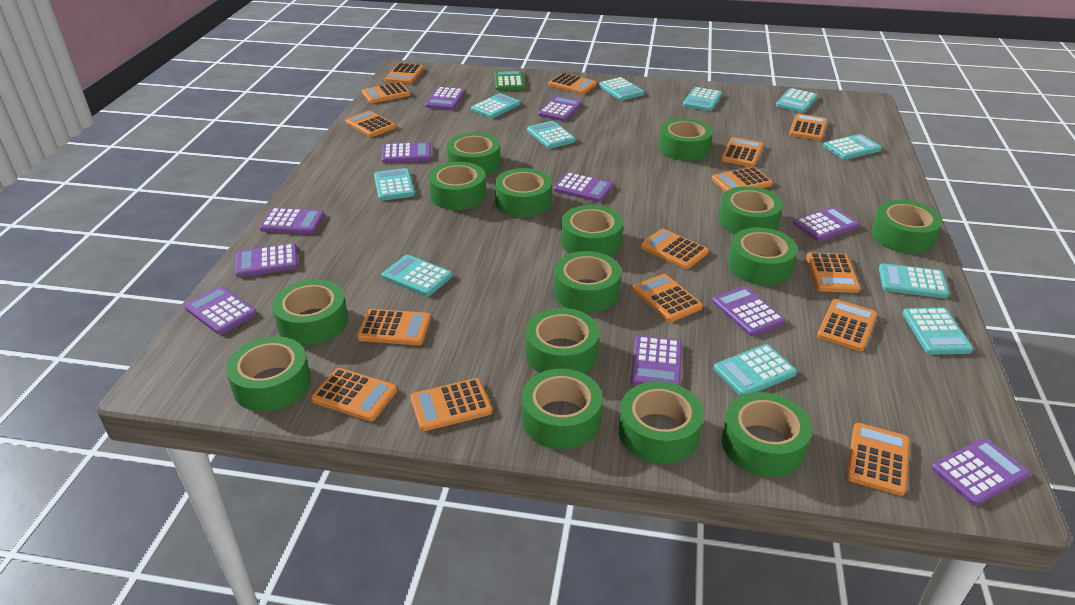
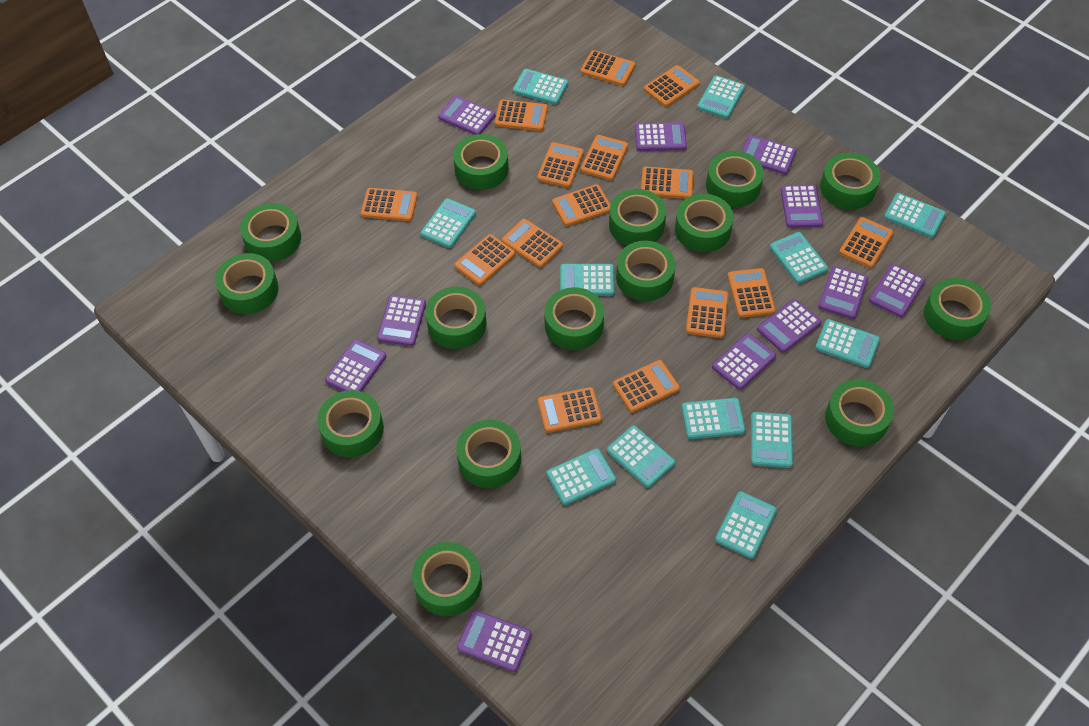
green calculator: [495,70,525,91] = 1 -> none = 0
turquoise calculator: [374,168,415,201] [382,255,452,296] [471,93,521,118] [527,121,576,149] [599,77,645,100] [683,87,722,111] [714,344,797,396] [776,88,818,113] [823,134,882,160] [879,263,949,298] [902,308,973,355] = 11 -> [421,198,476,248] [513,69,568,105] [546,448,616,505] [560,264,615,296] [607,425,675,488] [681,398,746,439] [697,75,745,119] [715,491,777,559] [751,412,793,468] [770,232,828,284] [815,319,880,368] [884,193,946,238] = 12

